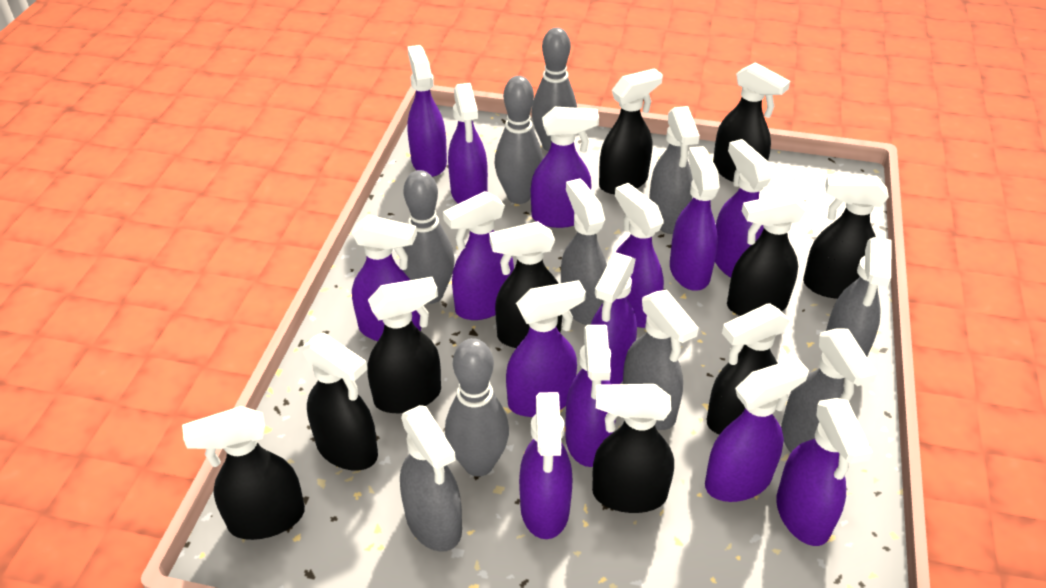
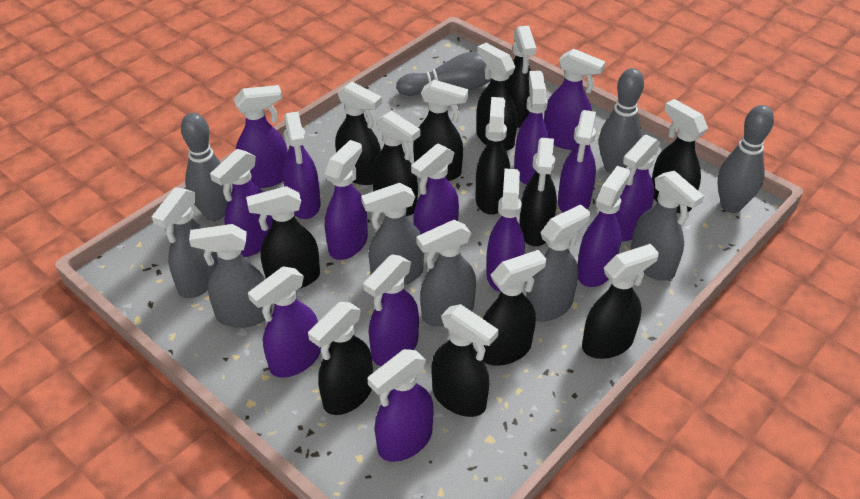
black spray bottle: [182,406,305,540] [302,332,378,471] [367,277,441,413] [489,221,562,348] [592,384,674,513] [599,68,663,194] [707,303,790,434] [713,62,790,182] [727,193,806,316] [803,176,889,299] = 10 -> [246,186,320,289] [308,302,373,415] [335,82,382,185] [372,111,420,216] [413,80,469,181] [431,304,499,417] [476,97,510,215] [477,43,518,151] [482,250,546,366] [507,26,536,128] [519,138,557,246] [582,244,659,359] [652,99,708,213] = 13

